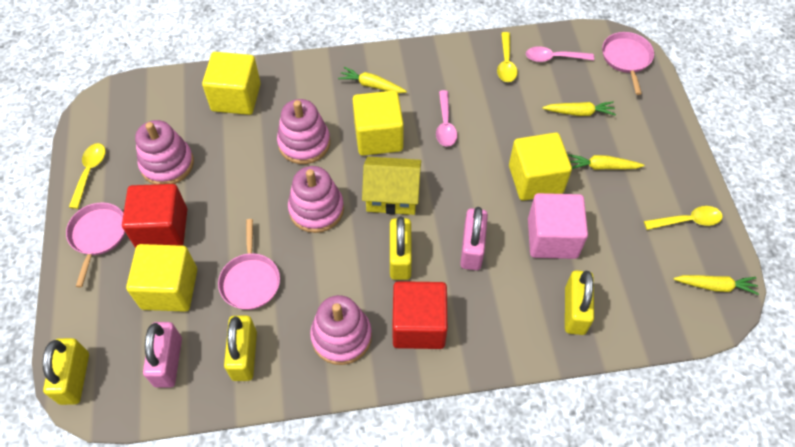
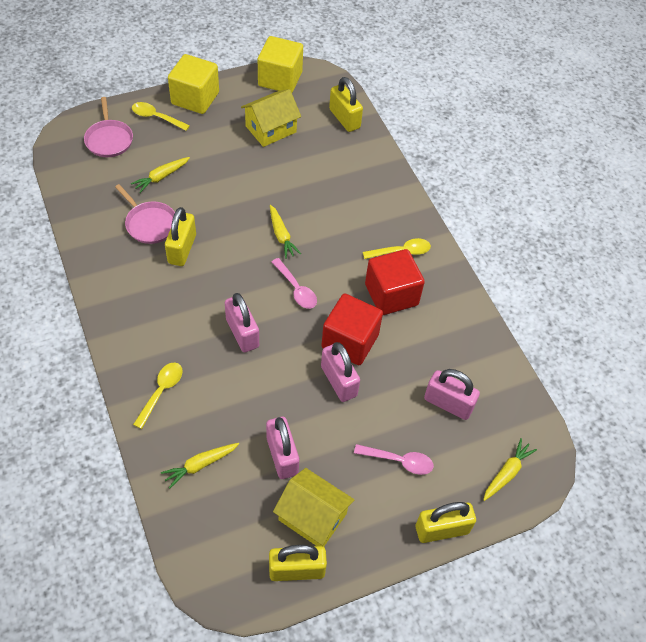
pink cube: [528,193,588,259] = 1 -> none = 0
pink padlock: [143,322,182,388] [460,207,488,270] = 2 -> [225,293,259,352] [266,417,299,479] [321,342,360,402] [424,369,480,420] = 4
pink pan: [66,202,125,288] [218,219,280,310] [602,32,654,95] = 3 -> [84,97,133,157] [115,184,175,244] = 2
pink stacking toy: [135,120,194,184] [277,99,330,164] [288,166,344,233] [310,295,372,365] = 4 -> none = 0
yellow cube: [126,244,197,312] [202,52,261,115] [353,91,404,156] [509,133,572,201] = 4 -> [168,54,219,114] [258,36,303,93] = 2
yellow house: [362,157,421,215] = 1 -> [241,89,301,147] [273,468,355,547] = 2

